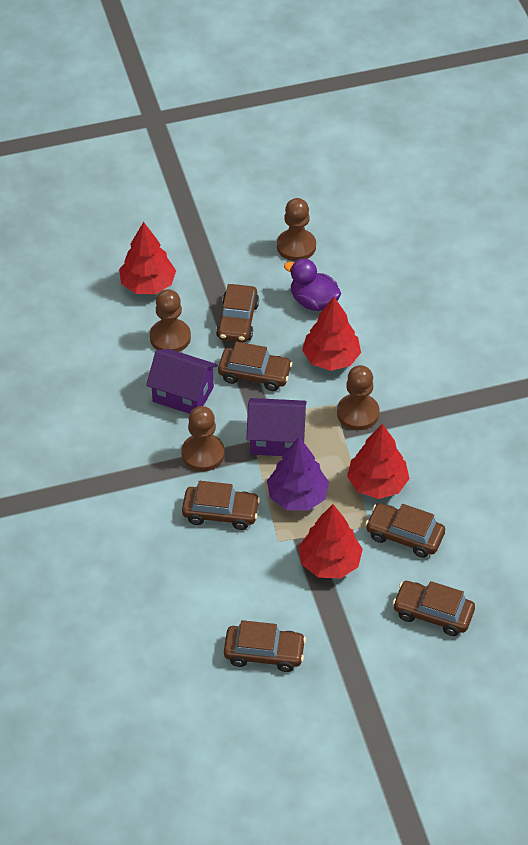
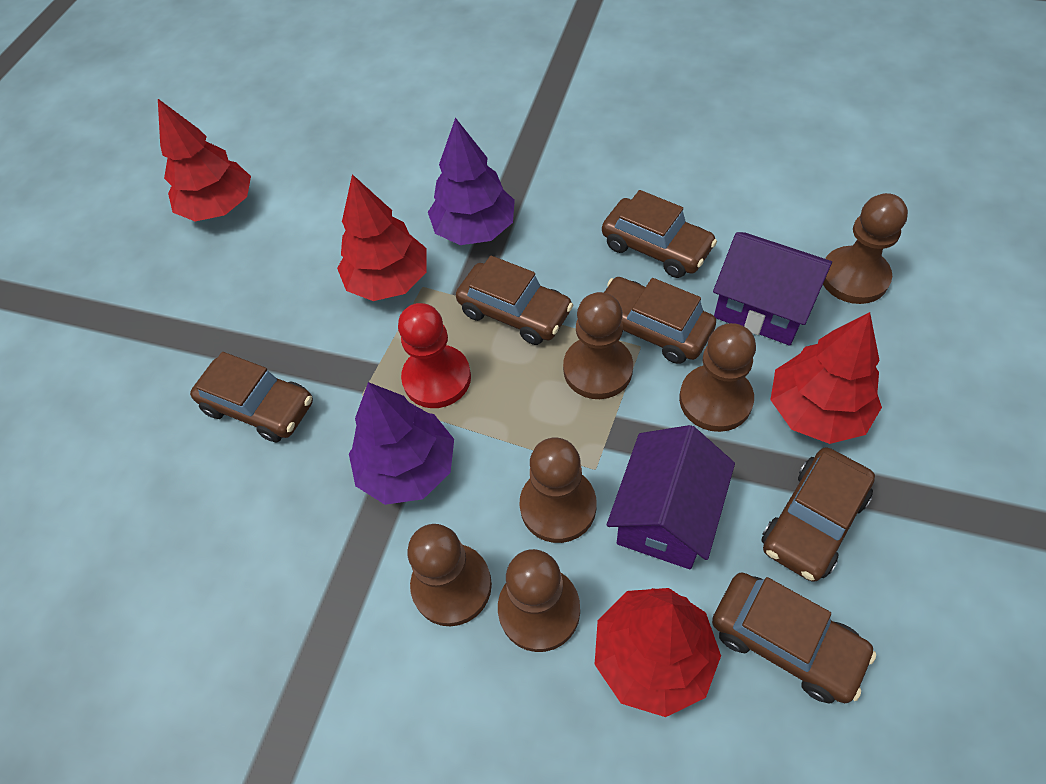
brown pawn: [150,289,191,352] [181,406,225,471] [277,198,316,261] [337,365,380,430] = 4 -> [407,524,492,627] [498,549,580,652] [520,438,597,543] [563,292,633,399] [679,323,756,432] [823,193,908,304] = 6
purple duck: [284,259,341,311] = 1 -> none = 0
purple tree: [267,437,329,511] = 1 -> [349,382,454,505] [428,118,515,245] = 2
red pawn: none = 0 -> [398,303,471,408] = 1

